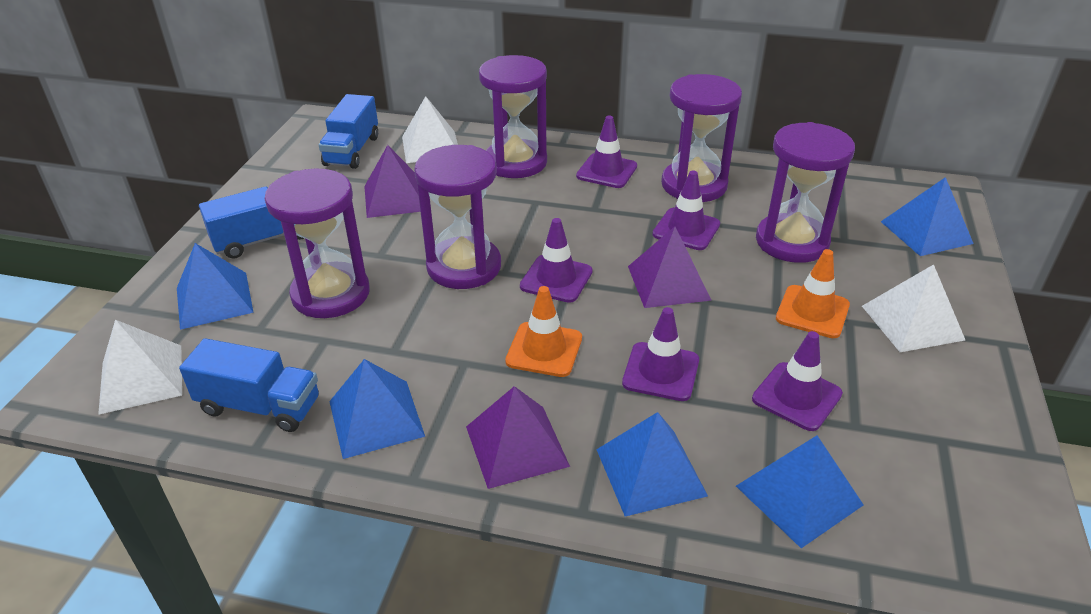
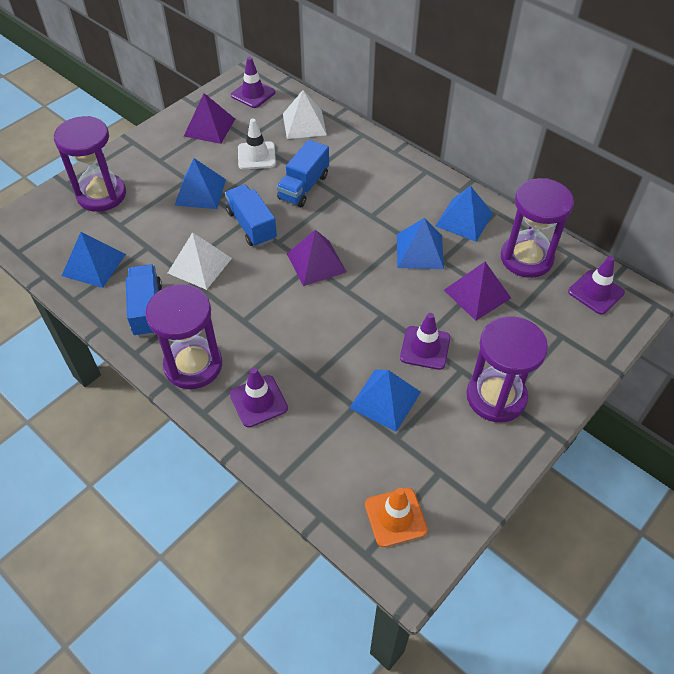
orange traffic cone: [505,286,582,377] [776,249,850,338] = 2 -> [365,488,428,547] = 1
purple hourglass: [265,168,370,318] [414,145,501,289] [479,55,547,178] [661,74,742,202] [756,122,855,263] = 5 -> [54,116,126,212] [145,284,222,389] [466,316,548,423] [501,178,574,278] = 4
purple traffic cone: [520,218,593,303] [576,116,637,188] [622,307,699,401] [652,171,720,250] [752,331,843,431] = 5 -> [230,368,288,427] [231,57,275,108] [400,313,450,370] [568,256,625,315] = 4
white pyramid: [98,320,182,415] [402,96,458,163] [862,264,965,352] = 3 -> [168,232,232,290] [283,90,327,139] = 2
white traffic cone: none = 0 -> [238,119,276,169] = 1

